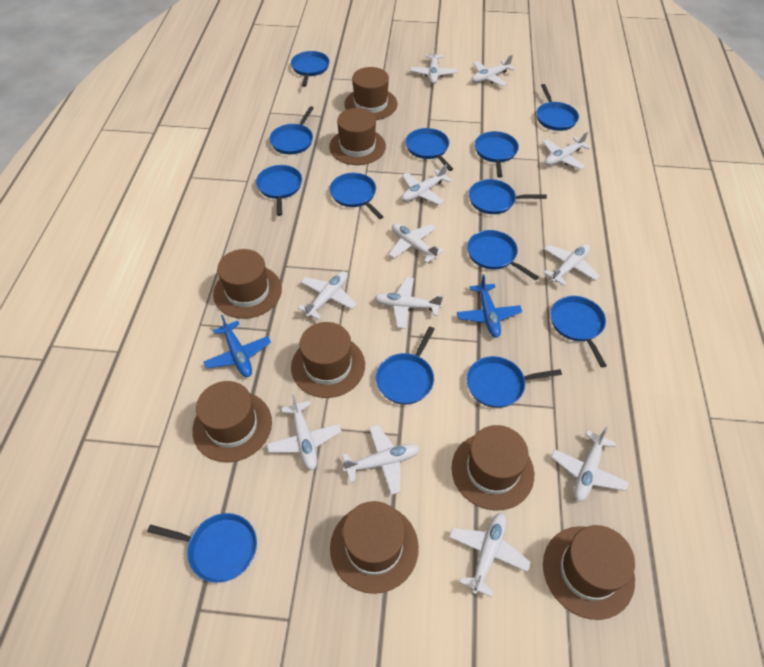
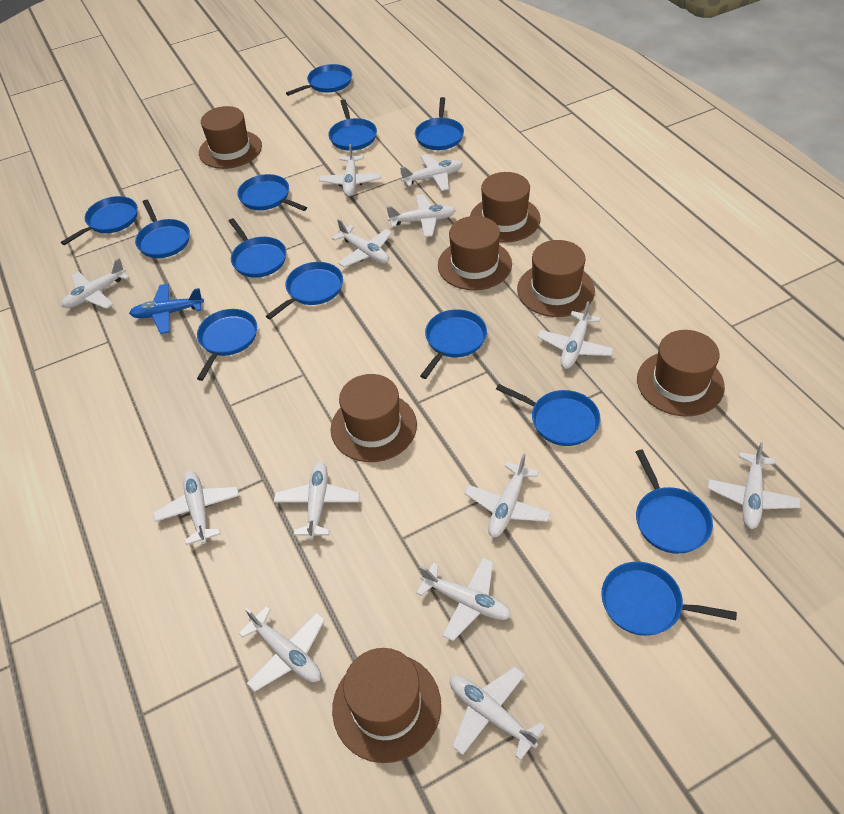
blue plane: [203,315,271,377] [457,274,522,338] = 2 -> [129,284,204,334] = 1
brown hat: [192,381,272,462] [213,249,282,319] [291,322,365,398] [329,108,386,165] [330,501,419,594] [344,67,397,120] [451,425,534,511] [543,525,635,620] = 8 -> [199,106,262,169] [331,374,417,462] [332,648,441,763] [438,216,512,290] [470,172,541,243] [517,240,595,317] [637,330,725,416] = 7
white plane: [267,394,341,470] [298,271,357,320] [342,424,420,495] [375,277,443,329] [389,223,444,263] [402,164,452,205] [410,45,457,84] [449,513,531,597] [472,55,515,86] [542,132,591,170] [543,244,600,286] [551,427,629,502] = 12 -> [61,258,129,309] [153,471,239,545] [238,606,325,692] [274,462,360,540] [319,144,381,197] [332,219,392,267] [386,194,456,237] [400,154,463,191] [416,558,511,641] [450,667,546,761] [465,453,551,537] [537,301,614,369] [707,442,800,529] = 13

